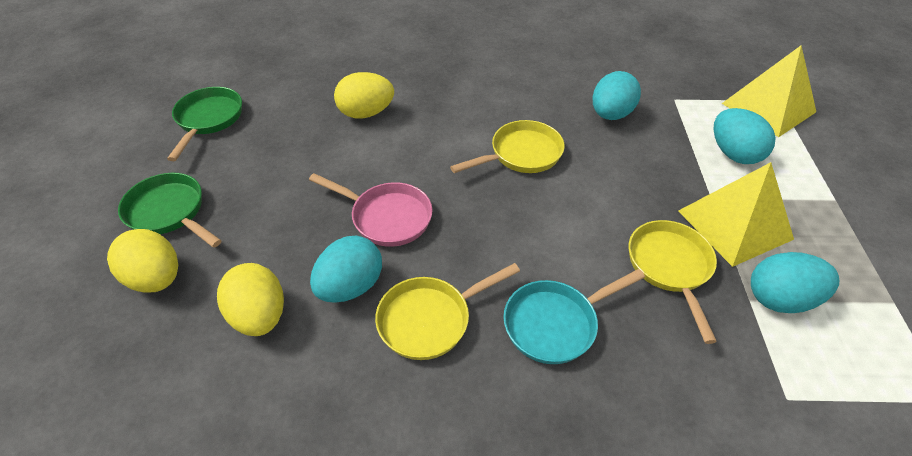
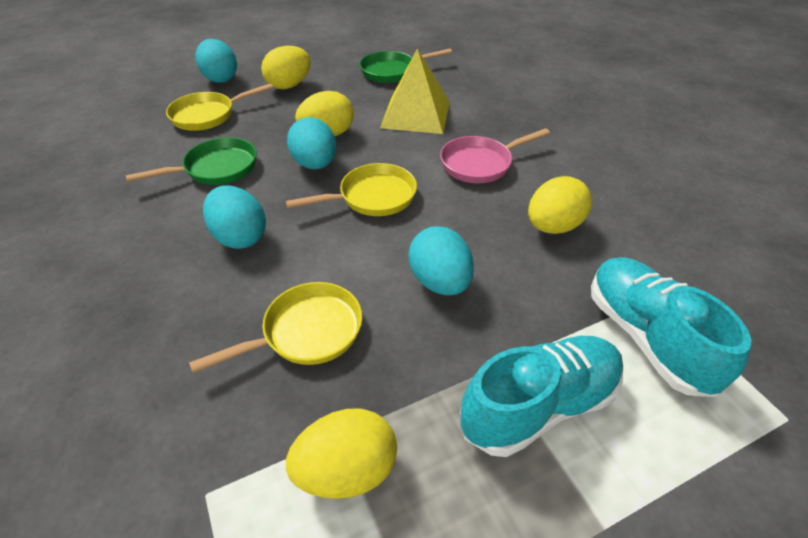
turquoise pan: [503,269,645,364] = 1 -> none = 0
turquoise shoe: none = 0 -> [460,336,623,457] [591,257,752,397] = 2
yellow egg: [107,229,178,293] [217,263,284,336] [334,72,394,119] = 3 -> [261,46,311,89] [286,409,397,499] [295,91,354,136] [528,176,592,234] = 4
yellow pyramid: [678,162,794,267] [722,45,816,137] = 2 -> [380,48,450,134] = 1

